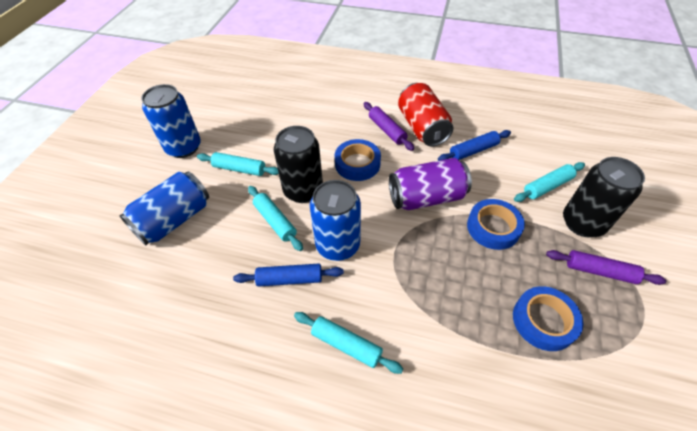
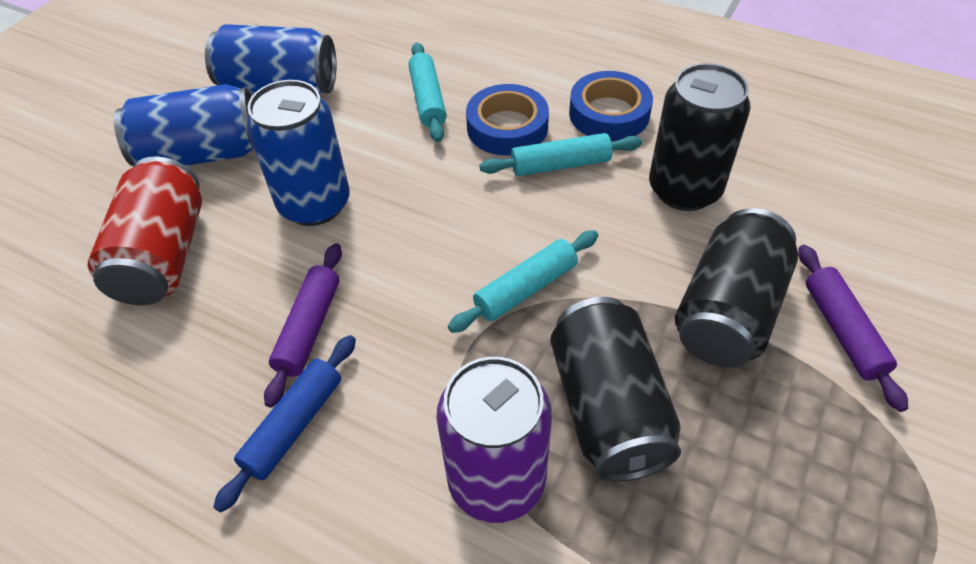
black can: [274,126,323,203] [563,157,645,237] = 2 -> [550,297,681,482] [649,63,751,211] [675,208,798,367] = 3
blue rolling pin: [233,264,344,287] [438,130,511,161] = 2 -> [213,335,356,512] = 1
blue tape: [334,139,381,181] [467,199,525,250] [513,286,583,351] = 3 -> [466,84,549,156] [569,71,653,141] = 2
turquoise rolling pin: [197,152,279,176] [248,186,303,251] [294,312,403,374] [514,162,585,202] = 4 -> [408,42,447,142] [448,230,598,333] [479,133,642,176] = 3

